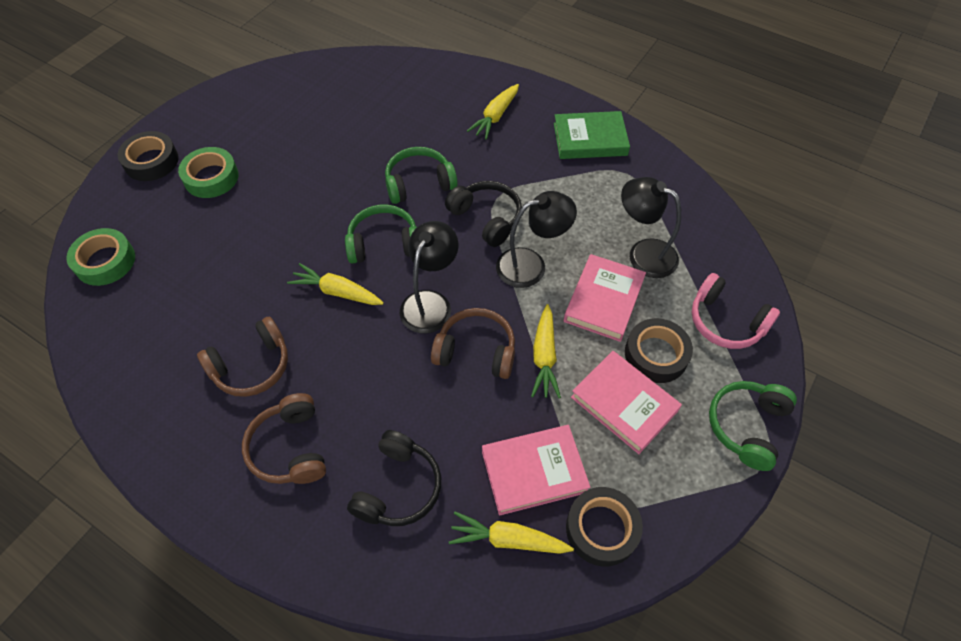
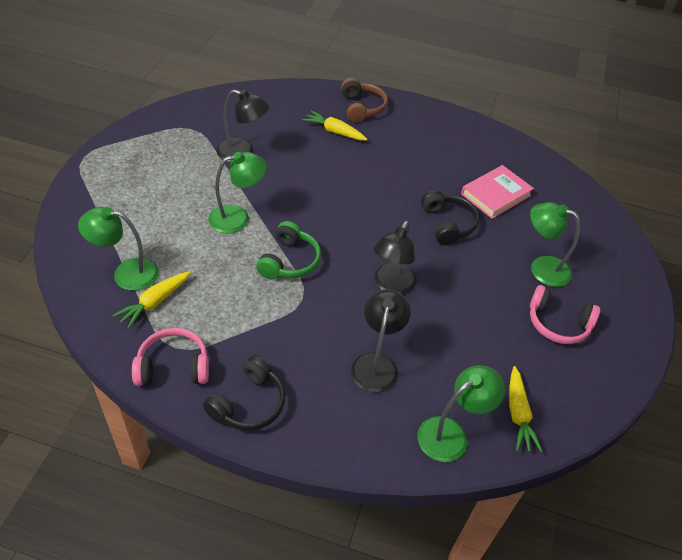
black tape: [118,131,179,181] [566,487,643,566] [625,318,693,383] = 3 -> none = 0
brown headphones: [197,317,288,397] [242,393,326,484] [431,308,515,379] = 3 -> [341,78,388,122] = 1
green book: [554,111,630,159] = 1 -> none = 0
green headphones: [345,205,417,264] [385,147,458,204] [709,381,797,471] = 3 -> [256,221,321,279] = 1
green lamp: none = 0 -> [78,207,159,291] [208,152,267,234] [417,365,505,462] [530,202,580,287] = 4
green tape: [66,228,135,286] [178,147,239,198] = 2 -> none = 0
pink book: [482,425,591,516] [564,254,646,342] [571,351,682,454] = 3 -> [461,165,534,219] = 1
pink headphones: [692,273,780,349] = 1 -> [132,328,209,386] [530,285,600,344] = 2
yellow carrot: [287,263,384,305] [449,511,574,554] [467,84,519,139] [531,304,561,398] = 4 -> [113,271,191,329] [302,110,367,140] [509,366,543,452] = 3

